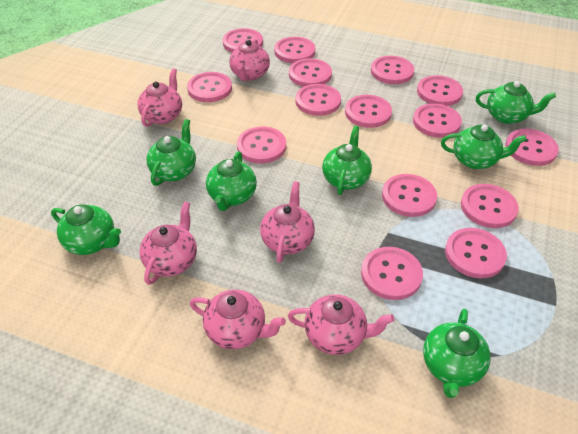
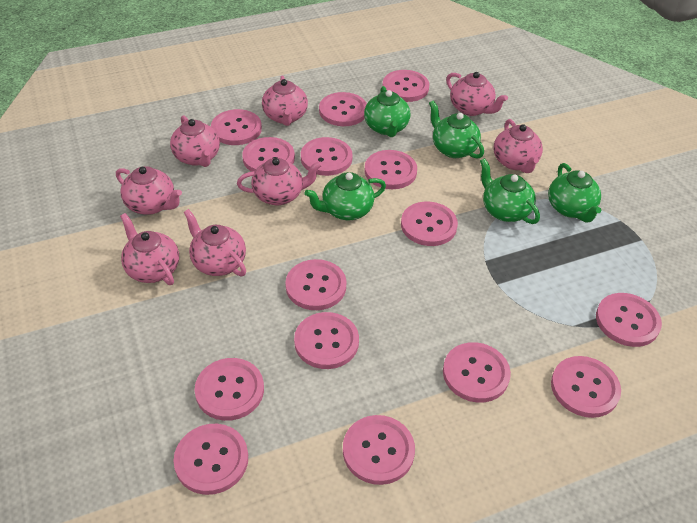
green teapot: [51,205,121,255] [147,119,196,186] [206,151,257,211] [322,126,372,195] [423,309,491,398] [441,124,527,169] [476,81,556,124] = 7 -> [304,172,386,220] [364,86,411,137] [429,100,484,159] [480,158,540,224] [548,163,601,222] = 5
pink teapot: [137,68,182,127] [139,201,197,285] [190,290,286,349] [229,39,270,81] [260,181,315,263] [288,294,394,355] = 6 -> [116,166,182,215] [120,213,179,285] [170,115,220,167] [184,209,246,277] [237,158,322,205] [262,76,308,126] [446,72,508,116] [494,119,543,173] = 8

